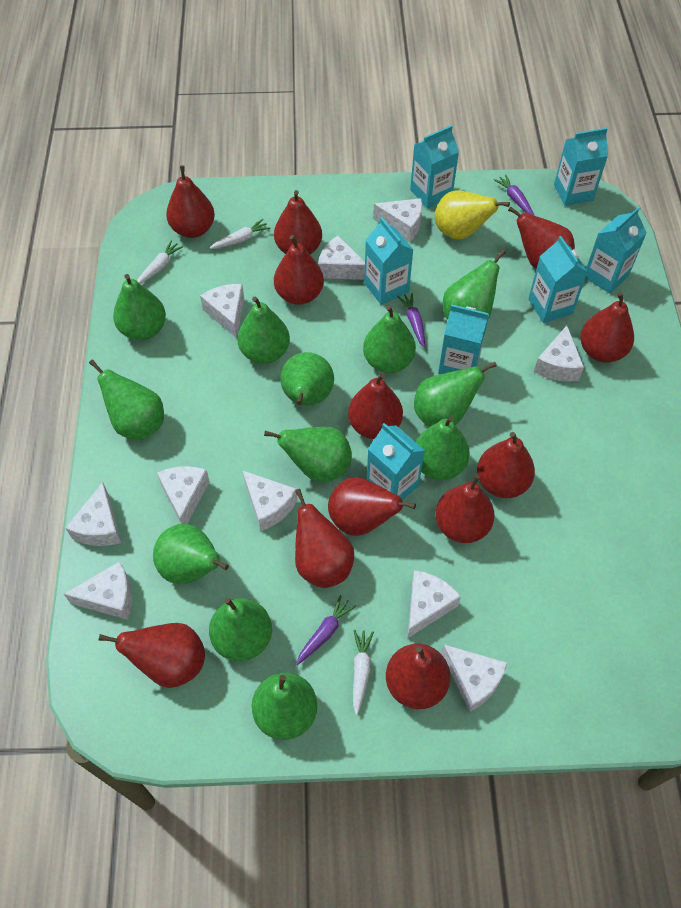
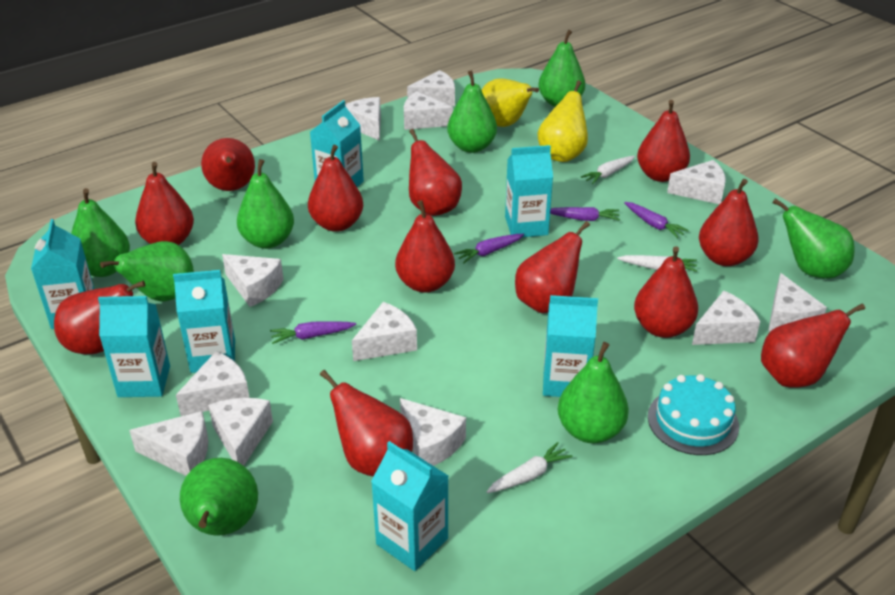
green pear: [89,359,164,440] [113,274,166,340] [153,524,229,584] [209,598,272,661] [237,297,290,364] [252,673,318,740] [264,427,352,482] [280,352,334,406] [363,305,416,373] [414,362,497,427] [416,416,470,480] [443,249,506,320] = 12 -> [71,188,130,277] [100,241,194,302] [180,458,258,536] [237,159,294,249] [447,70,497,153] [538,30,585,107] [558,342,629,443] [772,198,855,279] = 8
purple carrot: [296,595,356,665] [397,293,425,347] [494,174,534,215] = 3 -> [270,321,356,344] [454,234,524,263] [550,207,620,221] [624,202,689,238] = 4
turquoise cake: none = 0 -> [648,374,739,455] = 1
white cheese: [64,561,132,620] [66,482,121,546] [157,466,210,524] [200,284,244,338] [242,470,298,531] [318,236,365,280] [373,198,422,242] [408,570,461,638] [441,645,508,711] [534,326,584,382] = 10 -> [129,411,208,476] [176,351,250,416] [208,398,273,466] [222,254,284,307] [345,97,381,141] [352,302,417,361] [400,398,466,466] [404,91,453,130] [407,70,455,106] [667,160,726,204] [692,291,760,345] [768,273,827,331] = 12
yellow pear: [435,190,510,240] = 1 -> [482,78,539,127] [537,80,588,162] = 2

